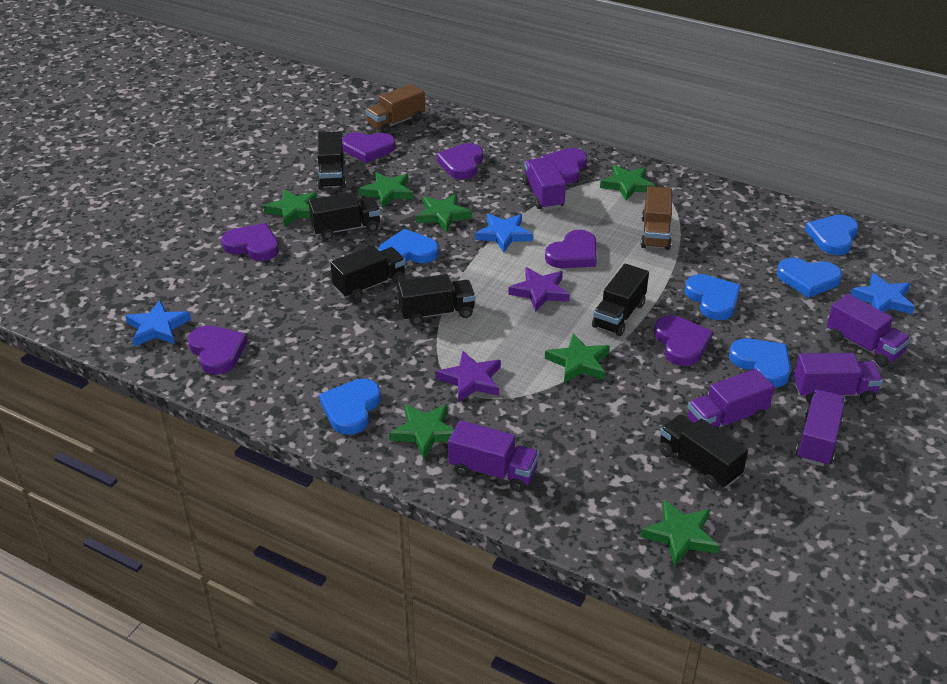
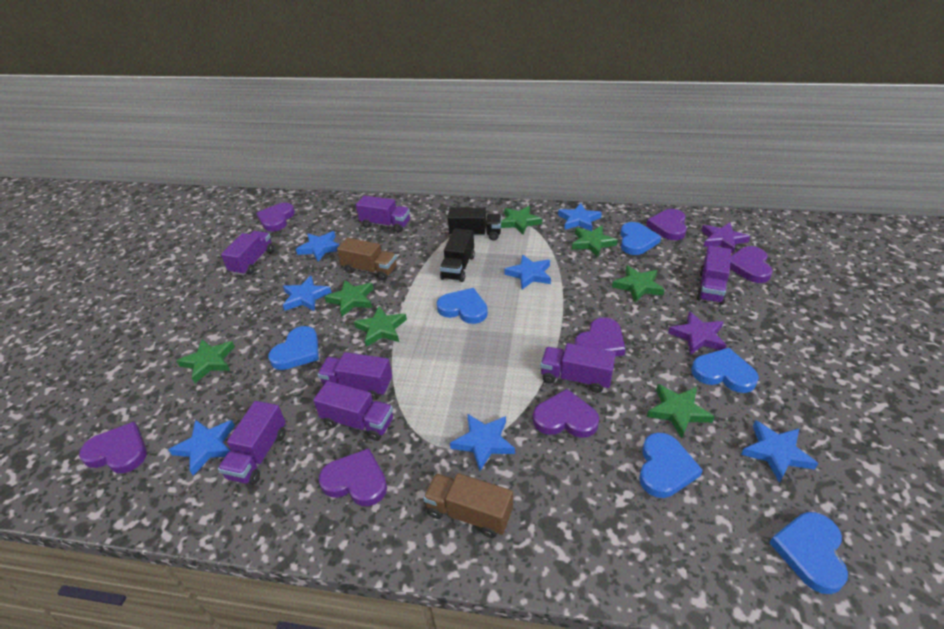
black truck: [309,192,380,240] [317,131,346,189] [330,246,406,301] [398,274,475,325] [592,264,649,336] [659,415,748,489] = 6 -> [440,229,475,282] [448,207,502,241] = 2
blue star: [125,300,191,347] [475,214,533,253] [850,273,915,314] = 3 -> [168,420,235,476] [283,276,332,311] [296,231,340,262] [450,414,515,471] [504,255,551,289] [558,203,602,231] [741,420,818,483] = 7
purple truck: [448,420,539,492] [523,158,566,210] [687,369,774,429] [794,353,883,403] [795,390,845,466] [827,294,911,367] = 6 -> [218,401,286,485] [221,231,274,276] [313,381,393,441] [317,352,392,400] [356,196,410,232] [540,343,616,393] [696,246,731,305] = 7

